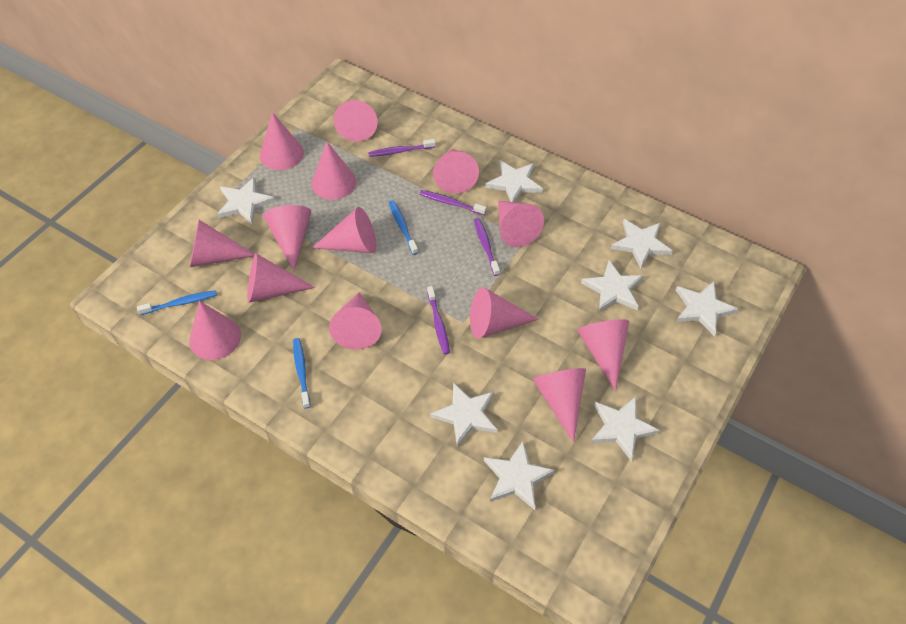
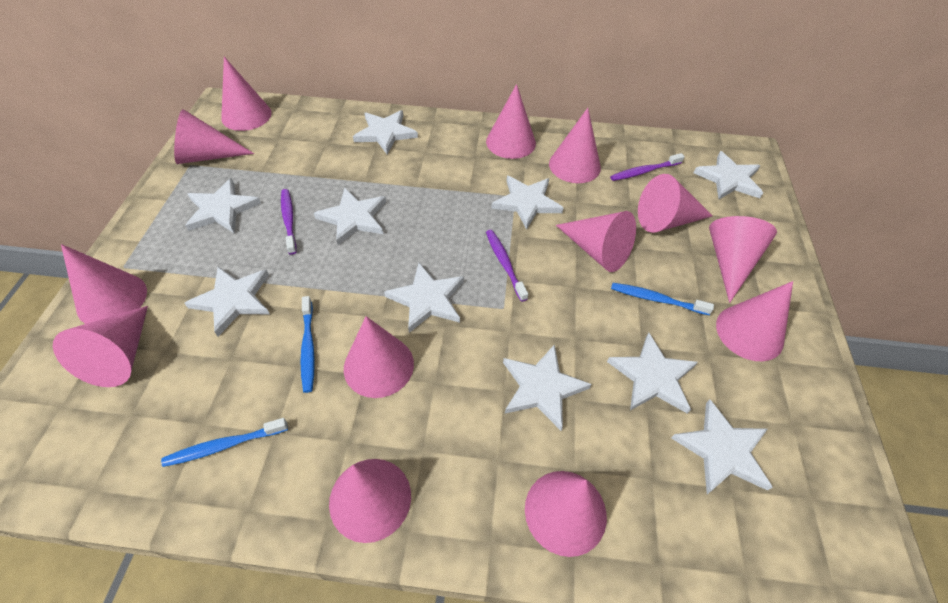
pink cone: [189,301,241,360] [190,220,255,267] [247,253,315,303] [260,112,304,170] [263,205,311,271] [311,142,356,200] [312,207,376,253] [329,293,382,350] [334,100,378,142] [433,149,479,194] [470,287,539,339] [498,201,544,247] [533,368,586,443] [577,319,629,392] = 14 -> [53,306,148,387] [61,244,147,324] [174,109,254,164] [221,57,272,131] [329,459,411,543] [344,316,414,398] [486,84,536,159] [525,471,607,557] [549,108,601,183] [556,211,636,272] [638,174,713,233] [709,216,777,303] [716,281,793,361] = 13
purple toothbrush: [368,139,436,157] [419,190,487,215] [427,286,450,355] [474,218,500,276] = 4 -> [281,189,296,255] [486,230,528,302] [610,153,685,181] = 3
white star: [217,177,275,225] [430,382,498,447] [484,441,555,510] [485,160,543,202] [581,260,643,312] [591,396,660,461] [611,219,673,269] [676,281,739,337] = 8 -> [184,267,270,337] [185,178,261,233] [314,188,386,245] [353,110,418,154] [384,263,464,333] [491,176,563,230] [503,344,592,431] [607,333,698,414] [671,399,773,494] [694,151,763,199] = 10

